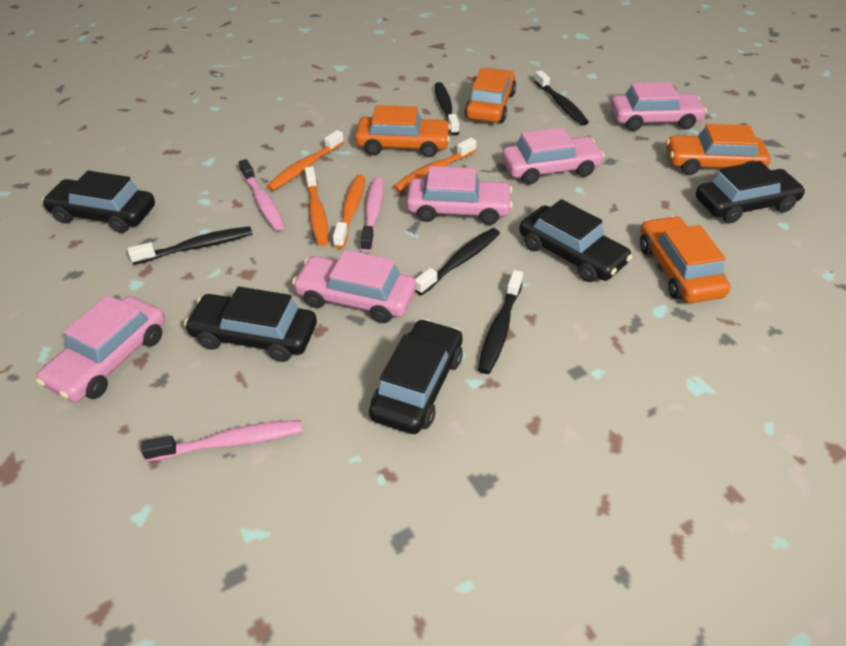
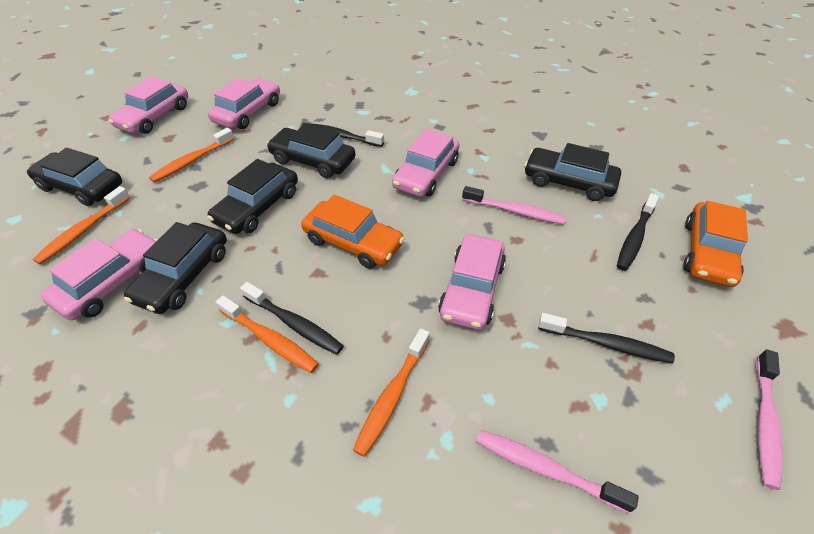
black toothbrush: [128,226,252,265] [415,228,500,295] [435,82,459,135] [478,270,523,374] [534,70,589,126] = 5 -> [240,282,344,355] [301,123,384,147] [538,313,675,364] [617,193,659,271] = 4
orange car: [355,105,451,157] [465,68,516,123] [640,216,730,303] [666,124,771,175] = 4 -> [301,195,405,269] [683,201,748,287] = 2

